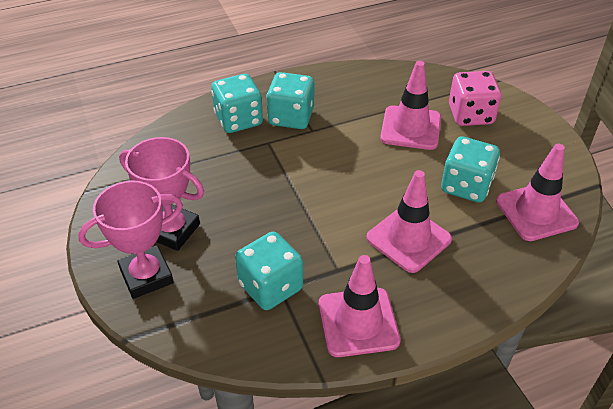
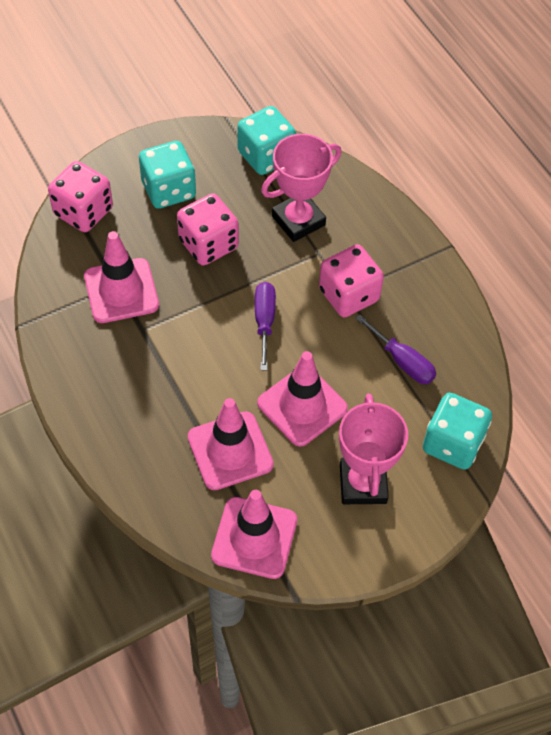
pink dice: [449,71,501,126] = 1 -> [48,161,113,232] [177,193,239,266] [319,244,384,317] = 3
purple screwdriver: none = 0 -> [255,282,276,370] [355,315,436,384] = 2
turquoise dice: [211,74,263,133] [235,232,303,310] [266,72,314,129] [441,136,500,203] = 4 -> [139,141,196,209] [237,106,296,175] [423,393,492,470] = 3

